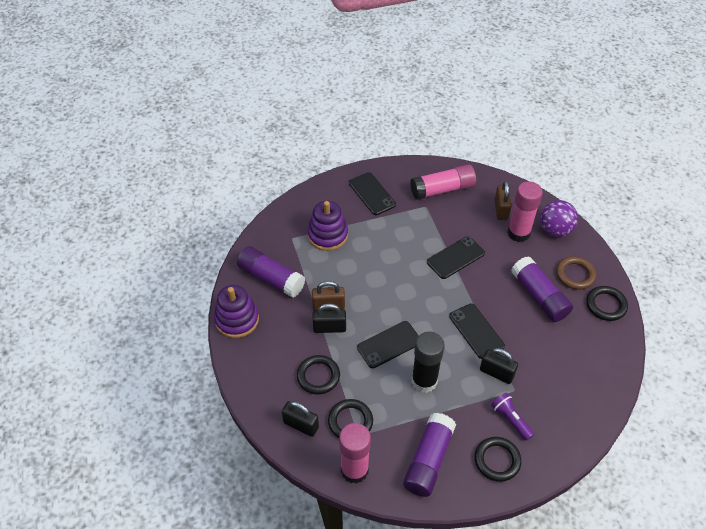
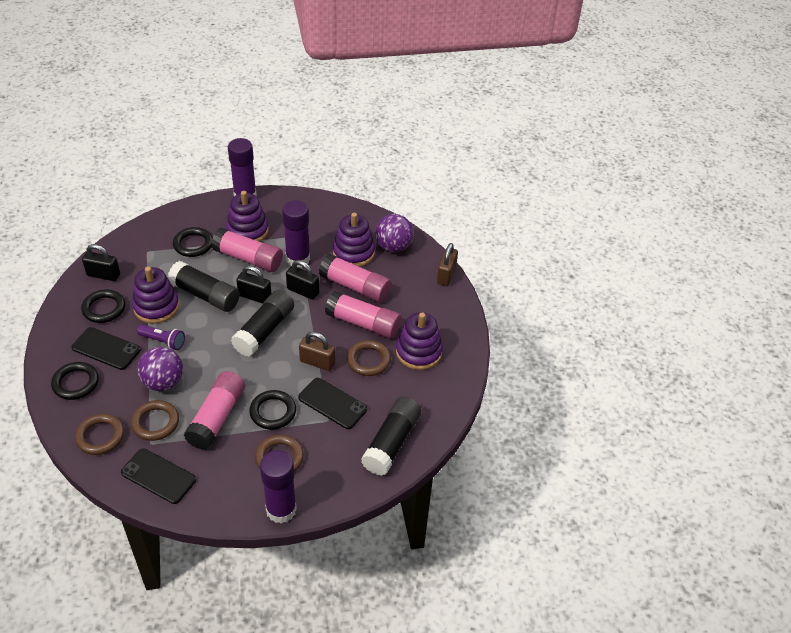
black glue stick: [411,332,445,393] = 1 -> [167,261,240,312] [231,290,294,357] [361,397,421,476] = 3
black phone: [349,172,396,215] [357,321,419,368] [427,236,485,279] [449,303,505,359] = 4 -> [72,327,141,370] [121,448,196,504] [298,378,367,429] = 3
brown ring: [556,256,596,290] = 1 -> [75,414,124,455] [131,400,179,441] [255,435,304,472] [347,340,391,376] = 4
pink glue stick: [339,423,371,484] [410,165,476,200] [507,181,543,242] = 3 -> [184,371,245,450] [211,228,283,272] [319,254,391,302] [325,291,401,339] = 4
purple ball: [540,200,578,237] = 1 -> [137,347,183,391] [375,214,414,252] = 2
purple stacking toy: [214,285,259,338] [307,201,348,251] = 2 -> [132,266,179,324] [226,191,269,242] [333,213,375,267] [396,312,443,370] = 4

